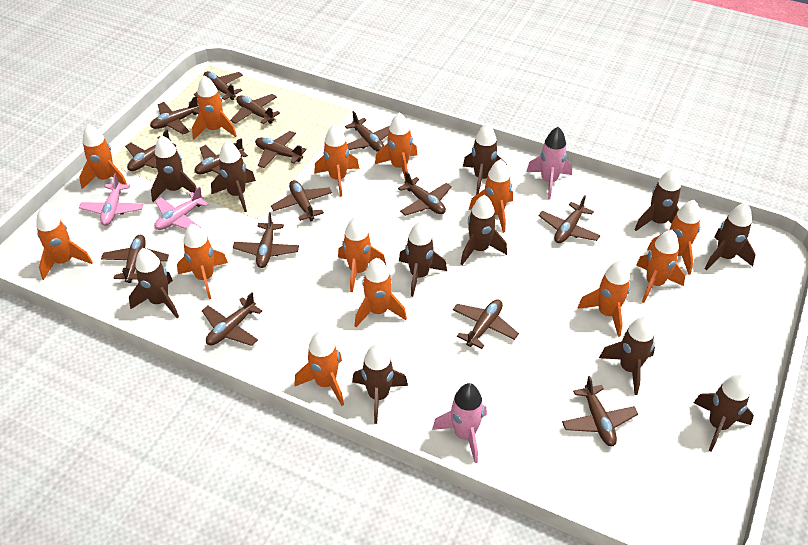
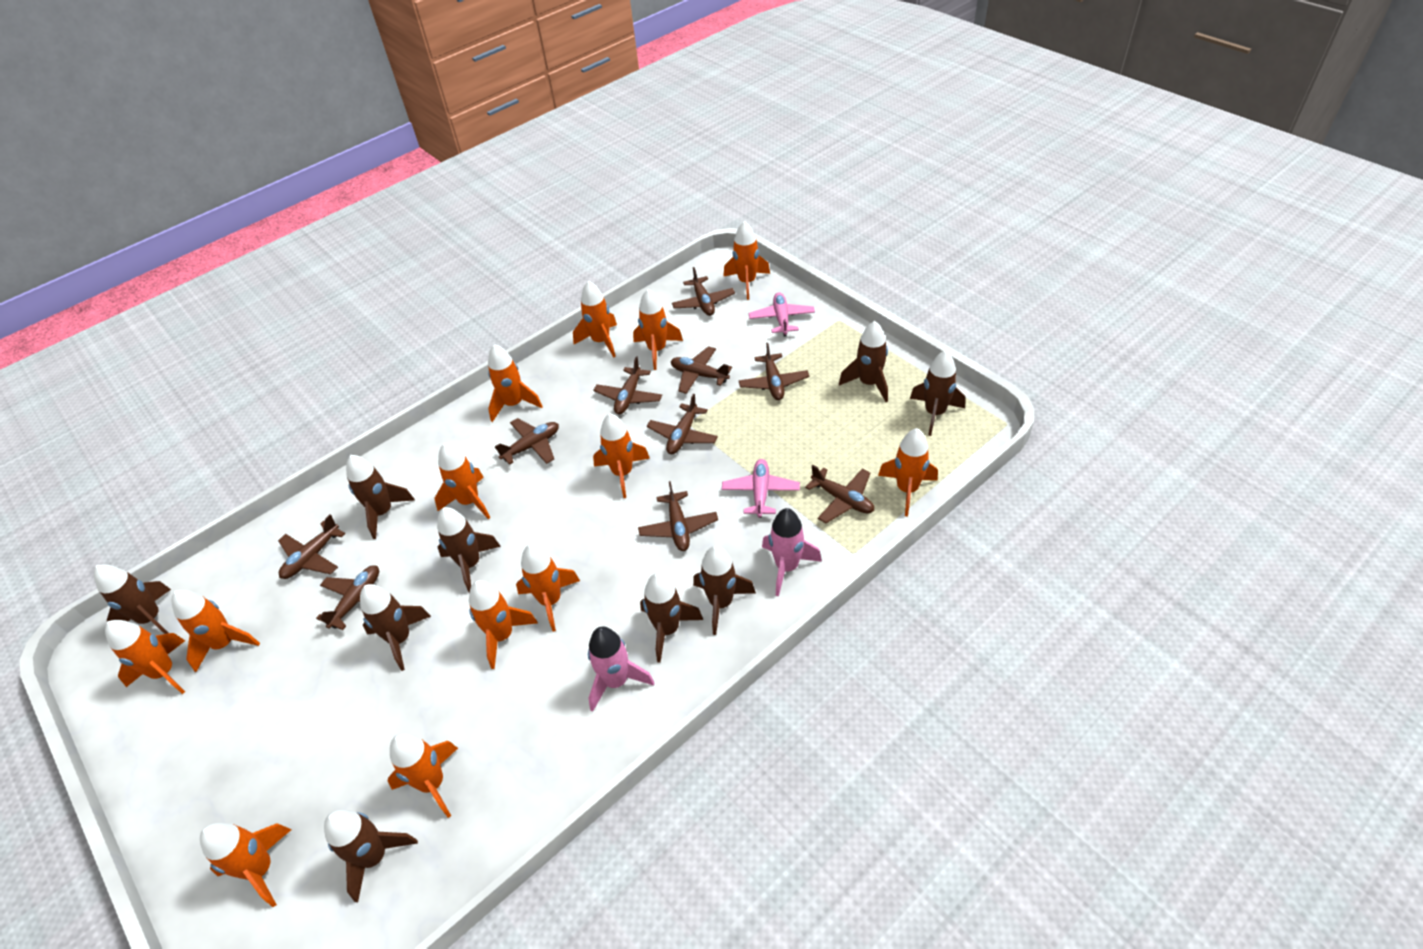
brown plane: [101,235,169,283] [125,130,176,171] [150,96,200,134] [194,71,243,100] [194,138,248,174] [202,293,262,346] [230,94,280,124] [233,212,299,268] [255,131,307,168] [271,180,332,221] [345,111,390,152] [398,172,452,216] [453,299,519,349] [539,195,600,243] [562,376,638,446] = 15 -> [278,515,345,579] [316,565,379,630] [495,418,559,465] [593,357,662,414] [638,481,718,551] [647,394,718,454] [671,346,732,394] [672,267,735,316] [739,343,809,400] [805,465,874,523] = 10
brown rocket: [129,248,179,318] [151,135,197,202] [211,140,256,212] [352,344,408,424] [399,221,447,297] [461,195,507,265] [463,123,507,195] [599,316,655,395] [634,168,681,231] [694,374,754,452] [705,203,756,270] = 11 -> [94,564,171,634] [324,810,418,902] [346,455,415,539] [360,584,431,671] [437,507,501,593] [640,573,703,663] [693,546,756,635] [839,321,888,402] [910,350,966,436] = 9

